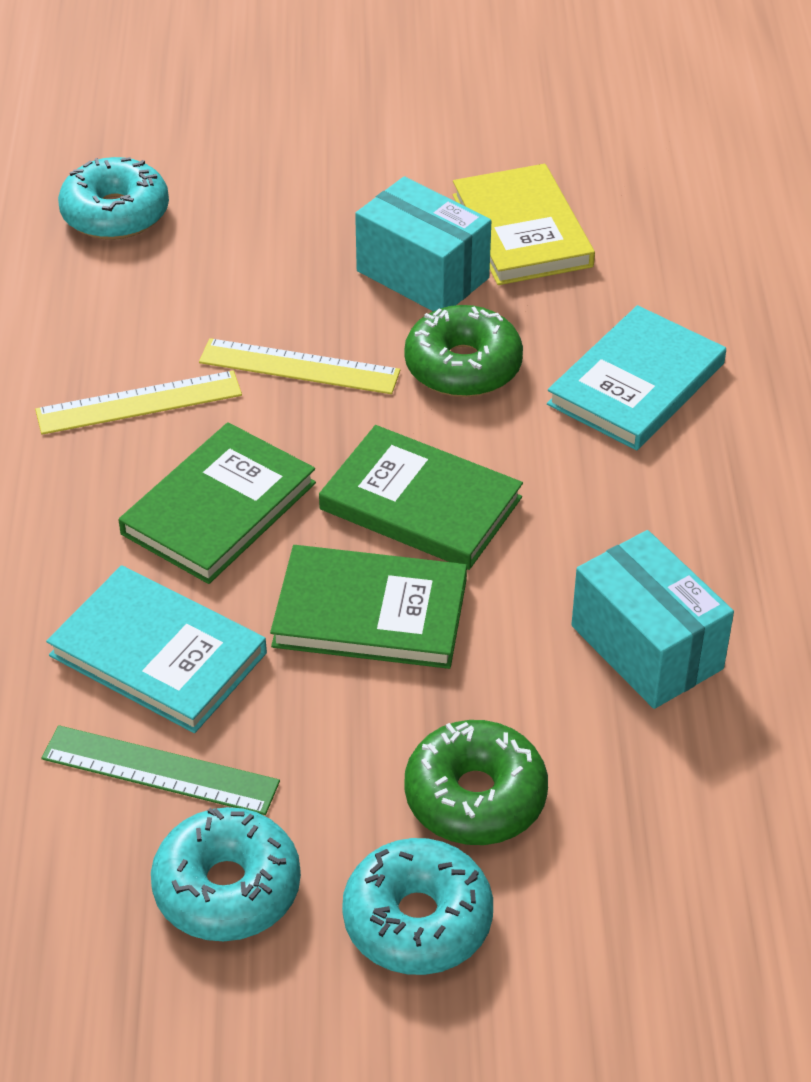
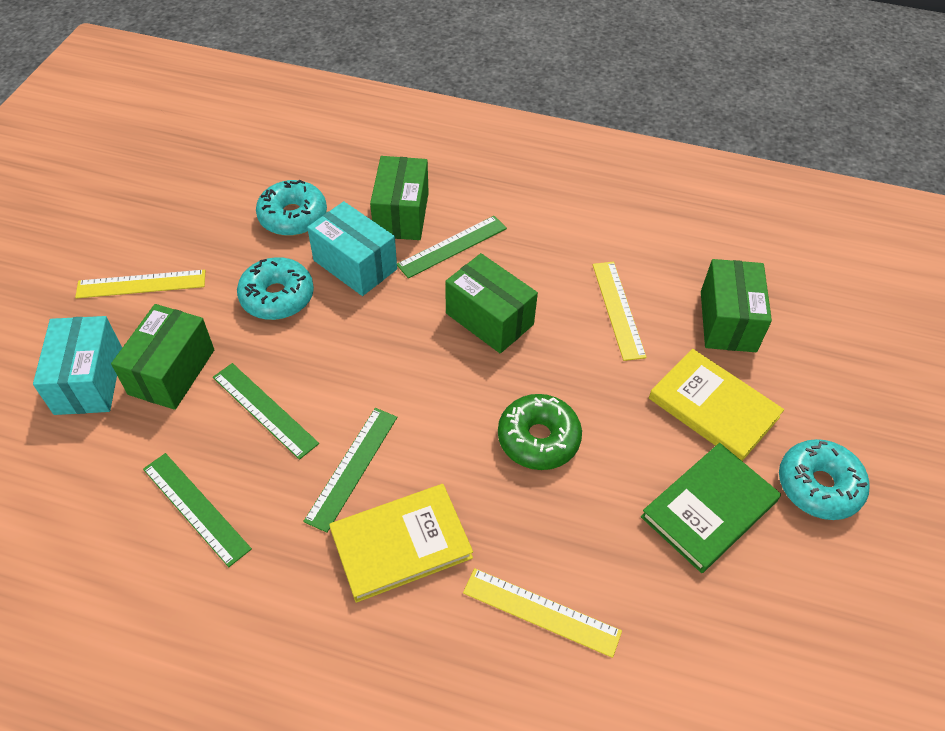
green book: [119,422,316,584] [270,545,467,669] [319,425,523,570] = 3 -> [641,443,781,573] = 1
green box: none = 0 -> [111,304,214,410] [370,156,429,240] [445,253,538,353] [701,259,772,352] = 4
green donut: [404,305,523,397] [404,720,548,845] = 2 -> [498,394,582,470] = 1
green ruler: [41,725,280,815] = 1 -> [143,453,252,567] [213,363,319,460] [303,408,397,533] [397,216,507,278] = 4
turquoise book: [46,565,267,733] [547,305,726,450] = 2 -> none = 0
yellow book: [453,164,595,285] = 1 -> [329,484,473,603] [649,349,784,461] = 2
yellow ruler: [35,370,242,435] [199,338,400,394] = 2 -> [75,270,206,299] [463,568,622,658] [593,262,647,361] = 3

